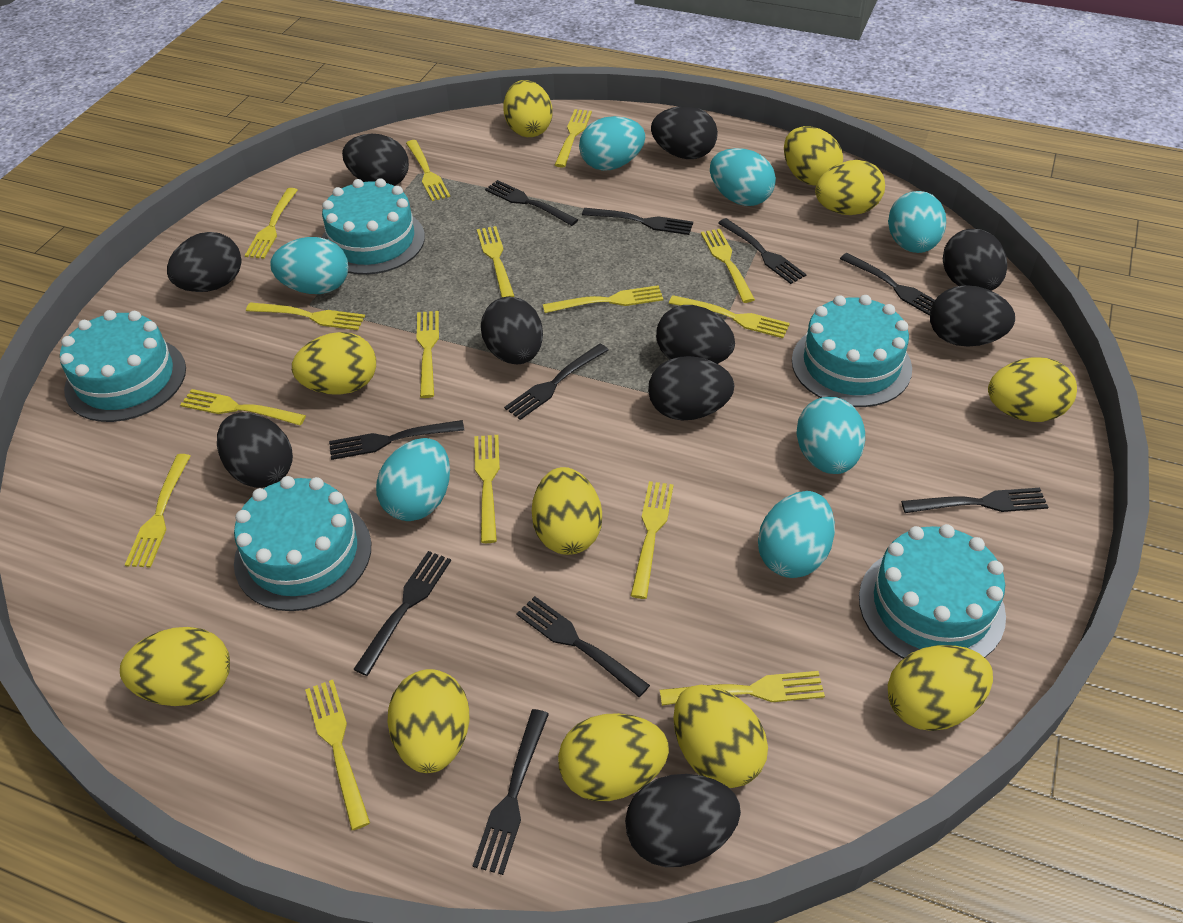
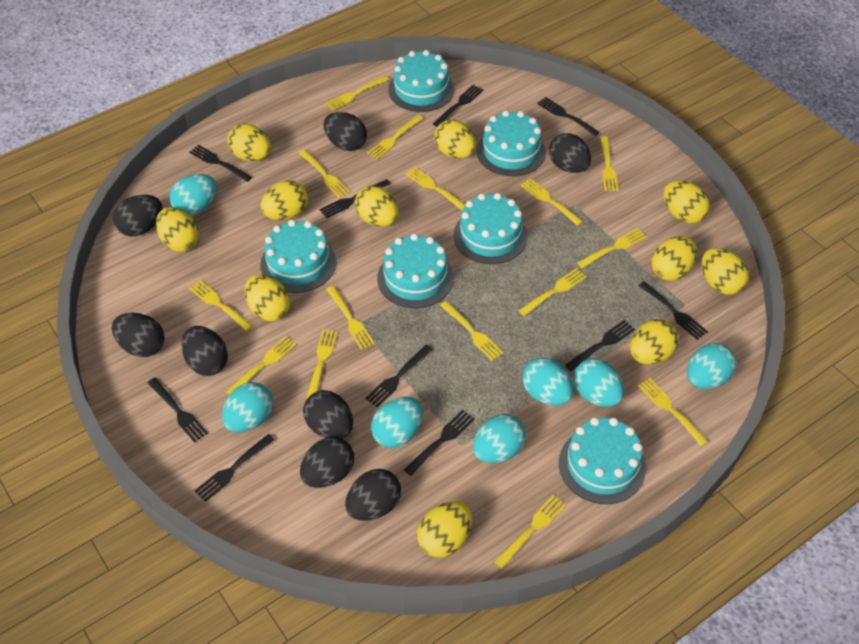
black egg: [167,232,241,292] [217,412,293,488] [342,134,409,186] [481,297,543,365] [625,774,741,867] [648,356,735,420] [651,106,718,159] [656,305,735,364] [930,285,1015,347] [943,229,1007,291] = 10 -> [112,313,165,357] [113,195,162,237] [182,326,228,376] [300,437,354,488] [303,390,353,439] [324,112,367,151] [345,469,401,521] [549,133,591,173] = 8
turquoise cake: [60,310,186,422] [234,476,371,611] [322,178,425,275] [792,295,912,407] [859,524,1006,659] = 5 -> [260,220,336,293] [377,233,454,308] [388,50,454,112] [453,193,528,264] [477,110,546,176] [559,417,646,504] = 6

